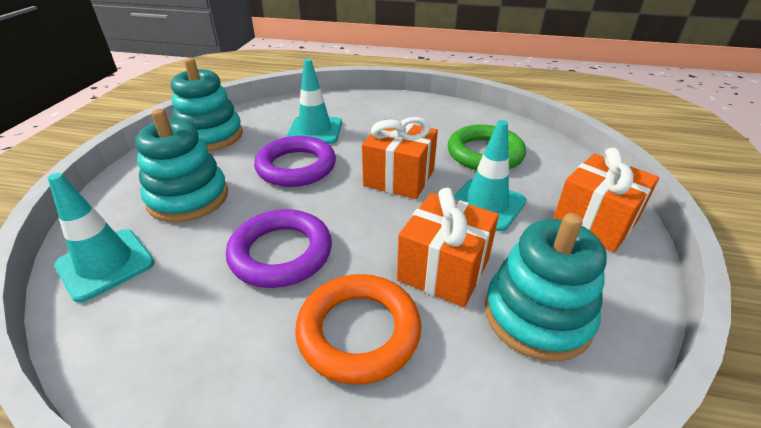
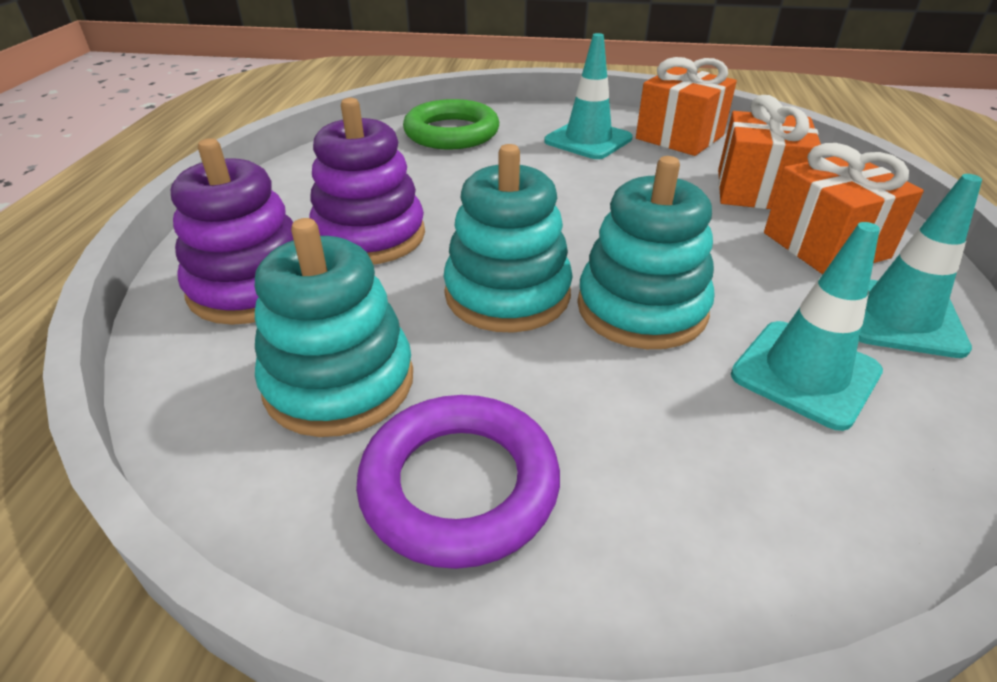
orange ring: [295,274,421,385] = 1 -> none = 0
purple ring: [226,209,332,288] [254,136,336,187] = 2 -> [356,395,560,569] = 1
purple stacking toy: none = 0 -> [171,138,293,325] [309,98,425,264] = 2

